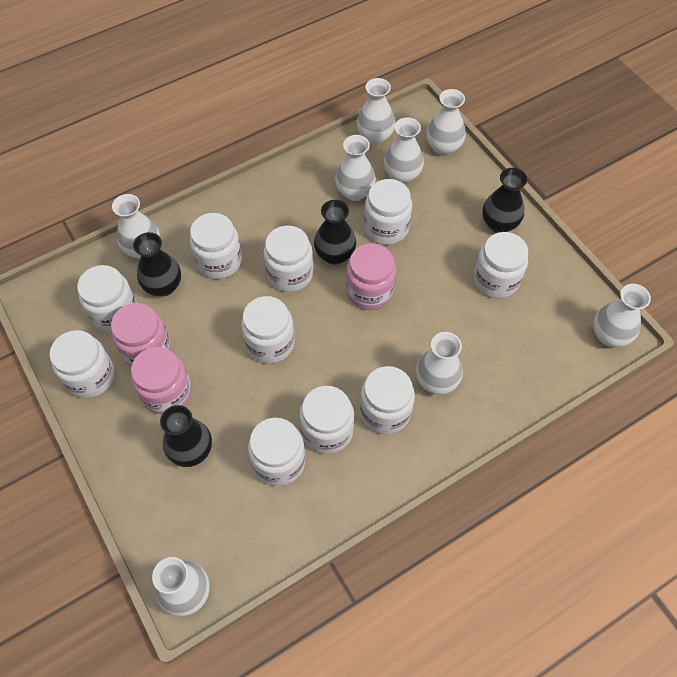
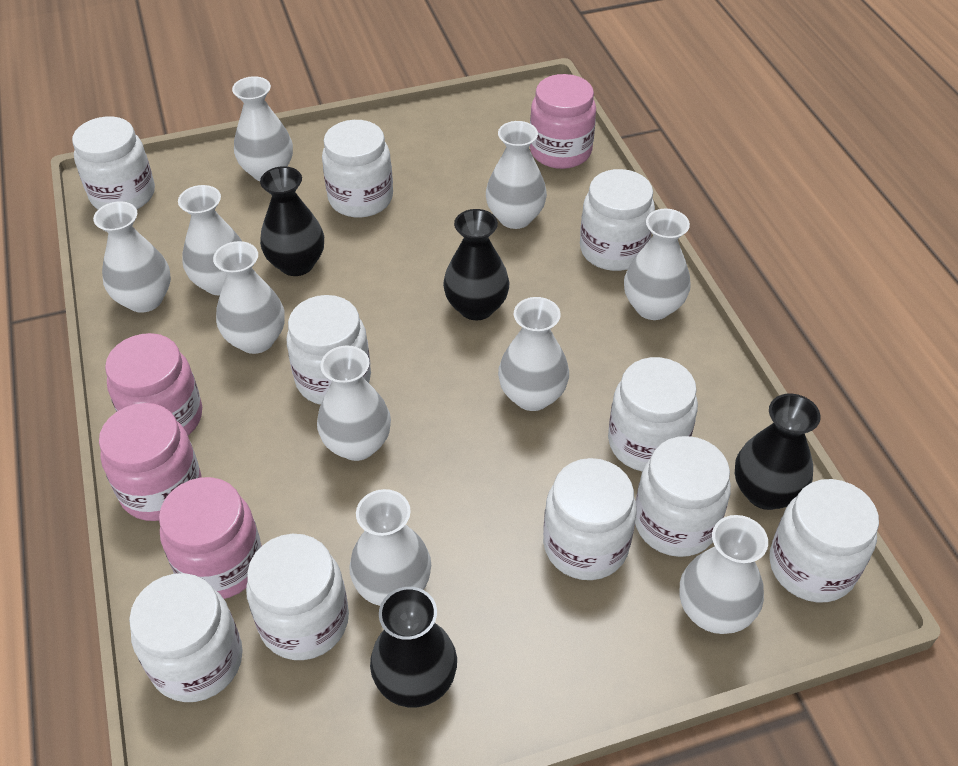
pink jar: [111,303,171,367] [131,347,192,415] [346,243,396,310] = 3 -> [99,403,201,521] [105,333,202,435] [159,477,262,599] [530,74,596,169] = 4
white vase: [112,194,160,259] [152,557,210,616] [335,135,376,201] [357,78,395,145] [384,117,424,184] [416,332,463,395] [427,89,466,156] [593,284,651,347] = 8 -> [93,201,171,313] [178,185,242,296] [213,241,285,354] [232,76,293,181] [317,346,391,461] [349,489,431,606] [486,121,547,229] [498,297,569,411] [624,209,691,320] [680,515,768,634] = 10

